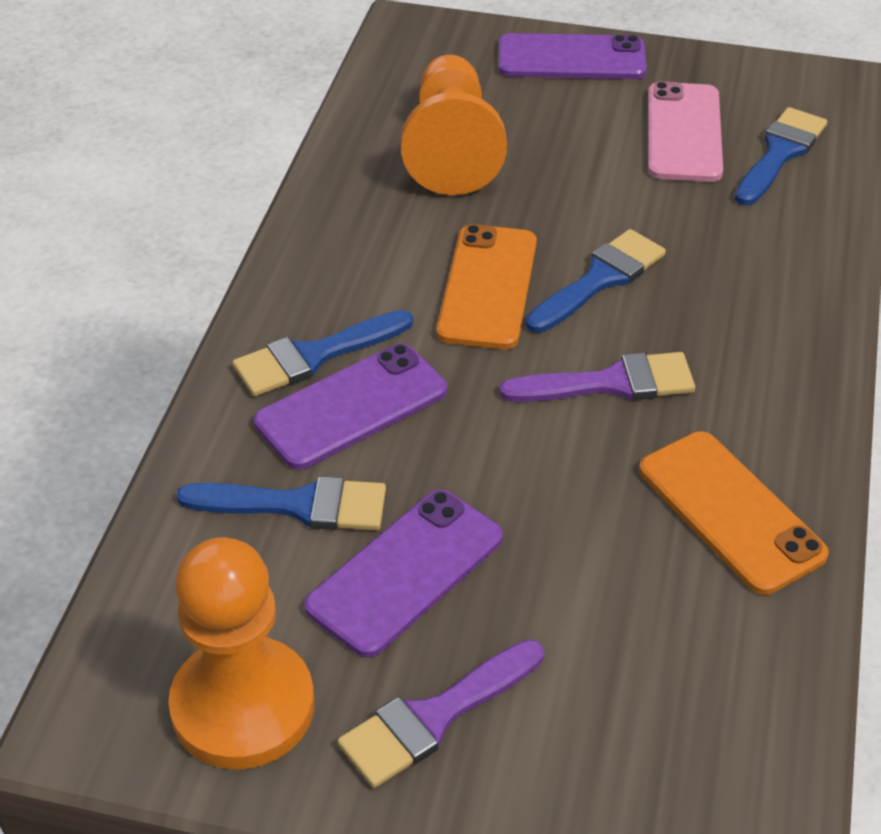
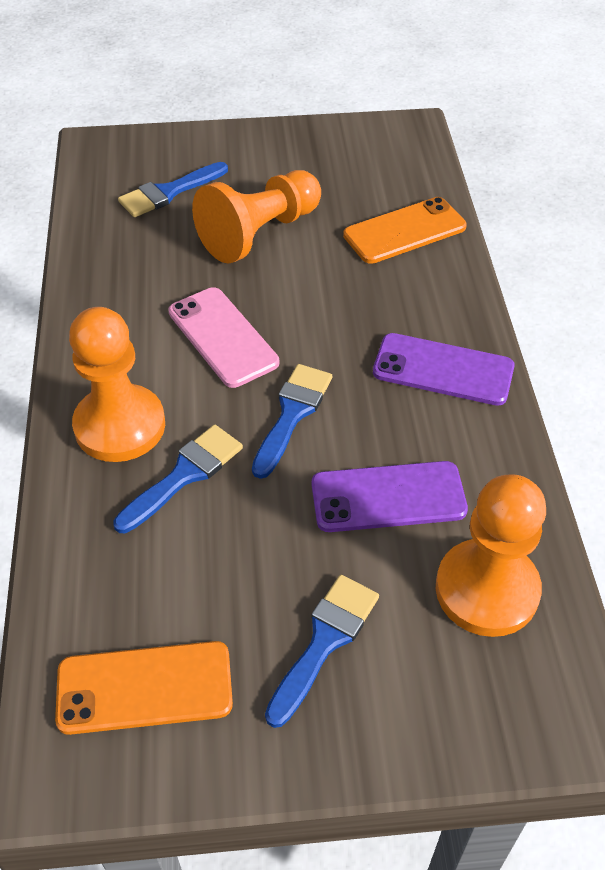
orange pawn: [168,537,314,769] [401,55,507,195] = 2 -> [69,307,165,462] [192,170,321,263] [436,474,546,637] = 3
purple brush: [337,639,544,788] [499,352,695,402] = 2 -> none = 0
purple phone: [254,343,447,470] [304,489,503,658] [499,33,647,79] = 3 -> [312,461,468,532] [373,333,515,406] = 2

